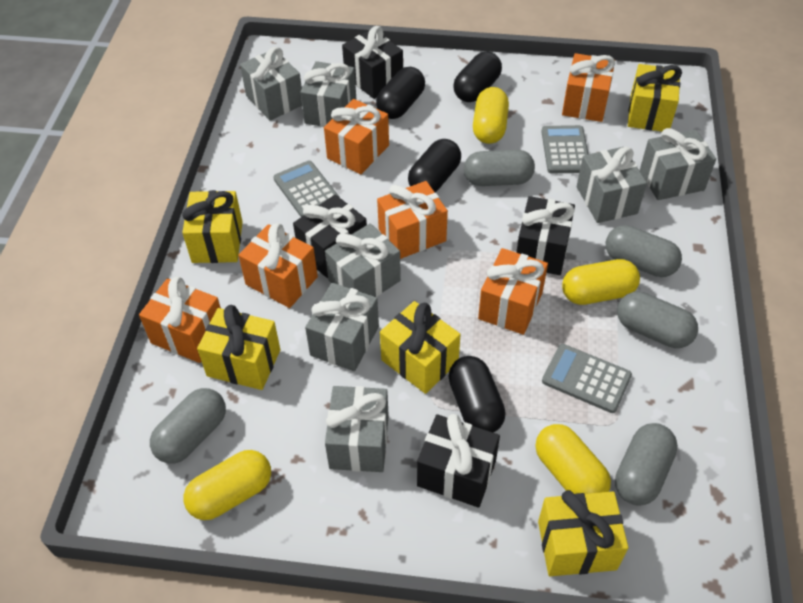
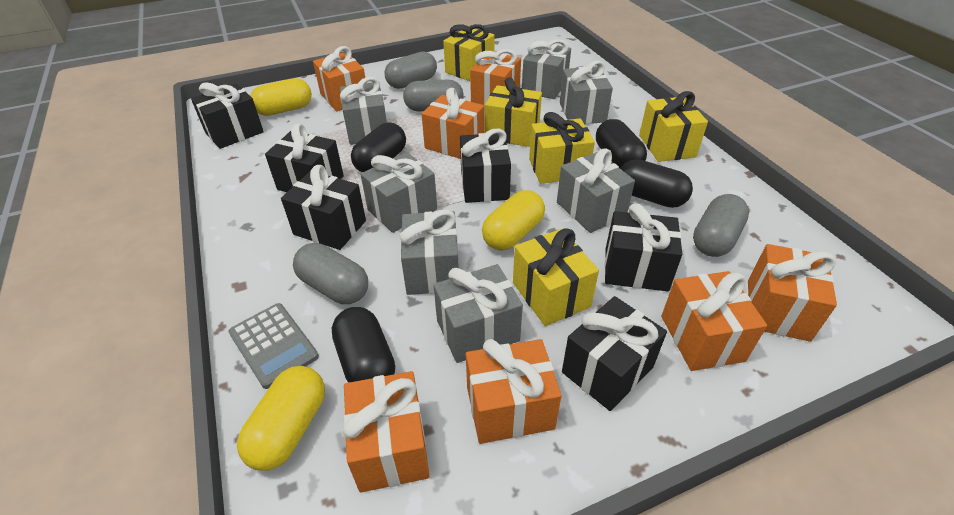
black gift: [293,194,367,278] [342,26,403,99] [417,414,500,508] [516,196,575,275] = 4 -> [191,82,264,149] [265,123,344,192] [281,165,366,250] [460,129,511,203] [562,296,667,411] [605,203,682,291] = 6
grey calculator: [274,161,339,217] [541,125,588,173] [542,344,632,413] = 3 -> [228,303,319,389] = 1
grey capsule: [150,388,226,464] [464,150,535,186] [606,225,682,277] [615,423,678,506] [617,292,698,348] = 5 -> [293,243,368,304] [385,51,437,89] [403,80,464,112] [693,194,749,257] = 4
orange gift: [139,277,221,363] [238,223,318,308] [324,99,389,174] [377,181,448,259] [478,248,548,335] [562,53,615,122] = 6 -> [313,46,365,111] [342,371,430,493] [422,88,484,159] [466,339,562,444] [470,49,521,106] [661,271,767,371] [748,244,837,342] = 7
yellow capsule: [184,450,271,520] [473,87,509,144] [536,424,611,494] [562,259,640,305] = 4 -> [237,366,325,471] [250,78,312,116] [482,190,545,250] = 3

